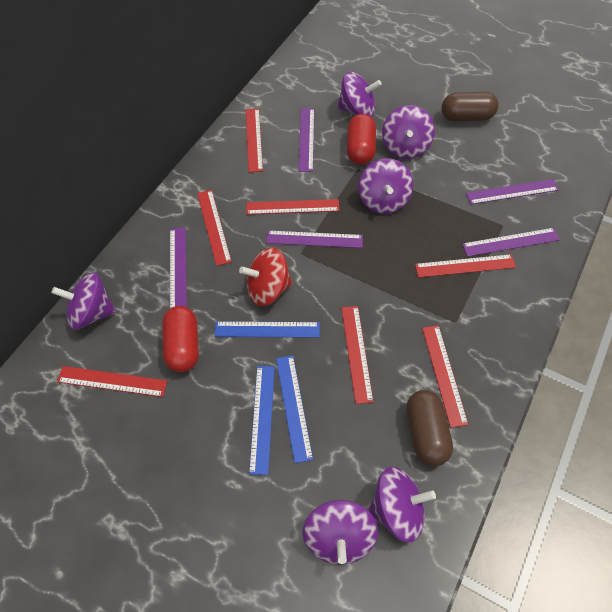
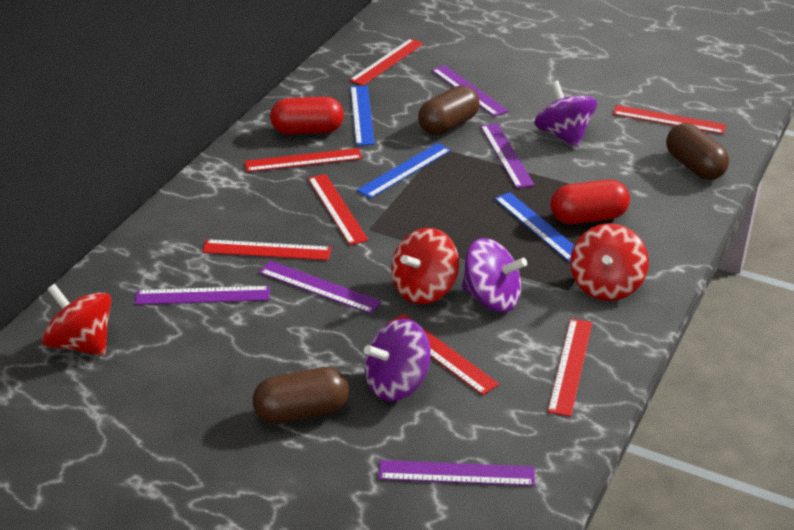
brown capsule: [406,390,453,466] [441,92,499,122] = 2 -> [252,367,349,424] [418,85,480,135] [666,123,729,180] = 3
purple spinning top: [51,272,116,330] [303,500,378,564] [338,72,382,117] [358,158,413,214] [369,467,436,543] [382,105,435,159] = 6 -> [364,319,431,401] [462,238,527,312] [534,81,597,147] = 3
red spinning top: [239,247,292,306] = 1 -> [42,284,112,356] [391,228,459,304] [570,223,649,301] = 3

